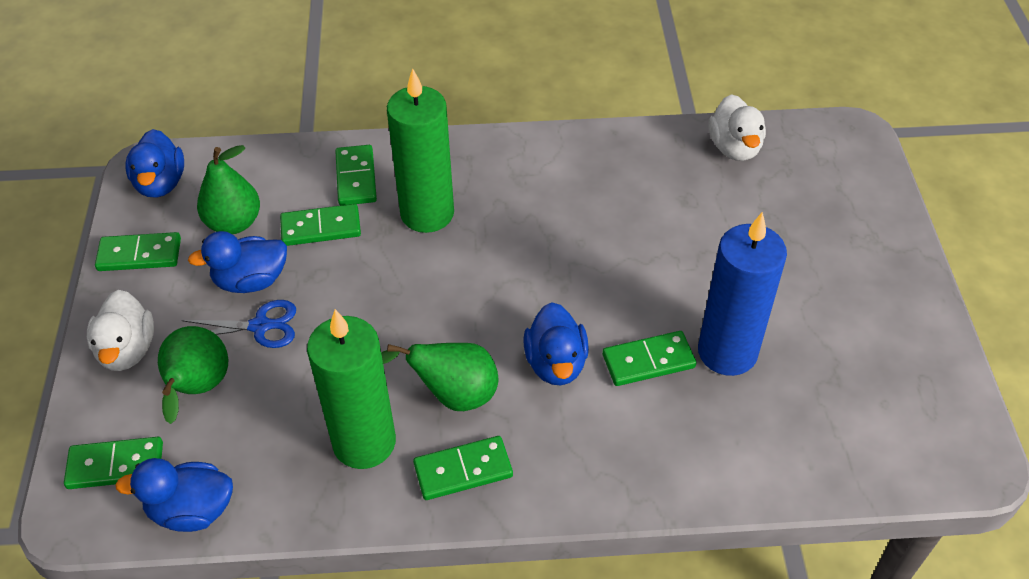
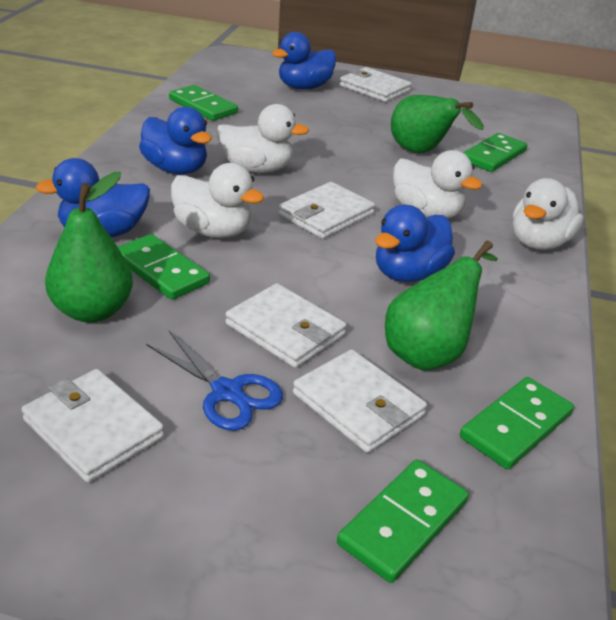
blue candle: [698,212,787,376] = 1 -> none = 0
green candle: [307,309,396,469] [387,68,454,233] = 2 -> none = 0
green domino: [64,437,163,489] [95,232,181,271] [280,204,361,246] [335,145,377,206] [413,436,513,500] [602,331,697,386] = 6 -> [118,234,210,300] [169,85,238,121] [337,459,469,583] [460,377,574,470] [463,133,527,172] = 5
white duck: [87,290,154,371] [708,94,766,161] = 2 -> [171,163,264,238] [217,104,309,173] [393,150,482,219] [513,178,584,250] = 4
white wallet: none = 0 -> [21,369,164,483] [225,283,346,368] [279,182,375,239] [293,349,427,453] [340,67,412,102] = 5

